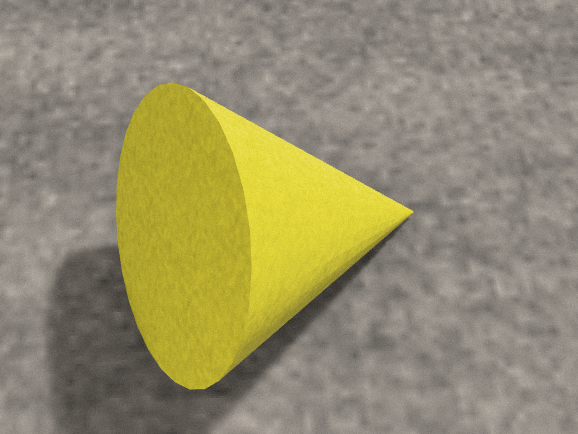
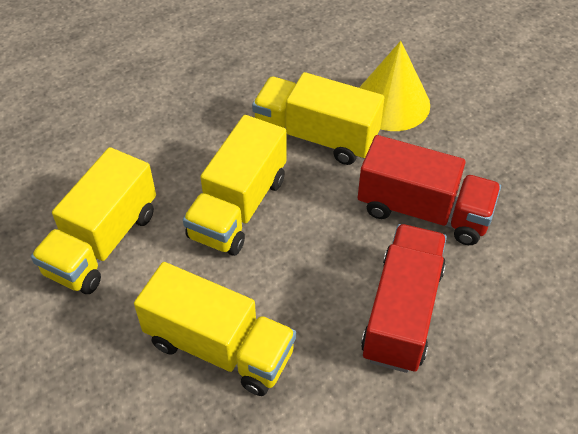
red truck: none = 0 -> [358,135,501,245] [361,224,447,373] = 2
yellow truck: none = 0 -> [31,147,156,294] [134,262,296,396] [183,115,286,256] [252,72,385,165] = 4

